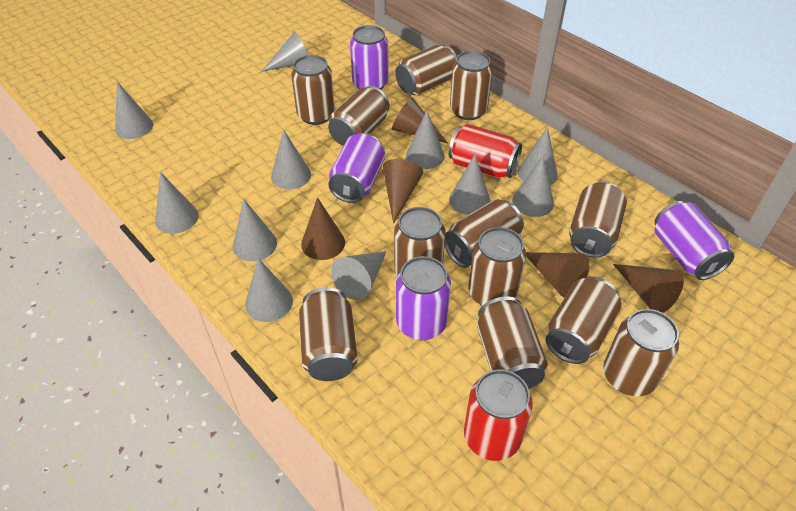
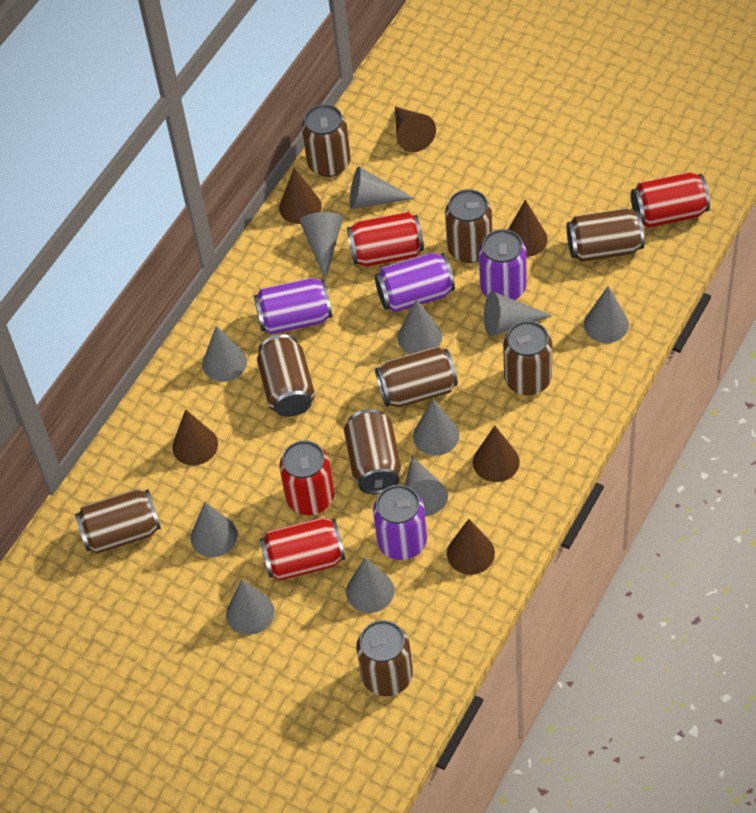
brown can: [291,55,335,125] [299,287,358,381] [328,86,389,146] [394,207,445,276] [395,45,457,95] [445,199,524,268] [450,51,493,120] [468,227,526,306] [477,297,548,389] [546,277,621,364] [569,182,627,258] [603,309,679,396] = 12 -> [75,489,161,554] [257,334,315,417] [302,104,351,177] [344,409,401,494] [356,620,413,696] [375,346,458,407] [445,189,492,263] [503,321,552,395] [566,208,644,262] = 9
brown cone: [301,197,345,260] [383,159,423,223] [392,97,448,143] [526,252,589,298] [613,264,684,313] = 5 -> [172,409,218,465] [279,167,322,224] [395,107,436,152] [447,519,495,575] [473,426,520,482] [508,200,548,257] = 6
red can: [448,124,522,178] [464,370,533,461] = 2 -> [260,518,345,581] [279,440,334,515] [347,212,424,267] [631,172,710,228] = 4

